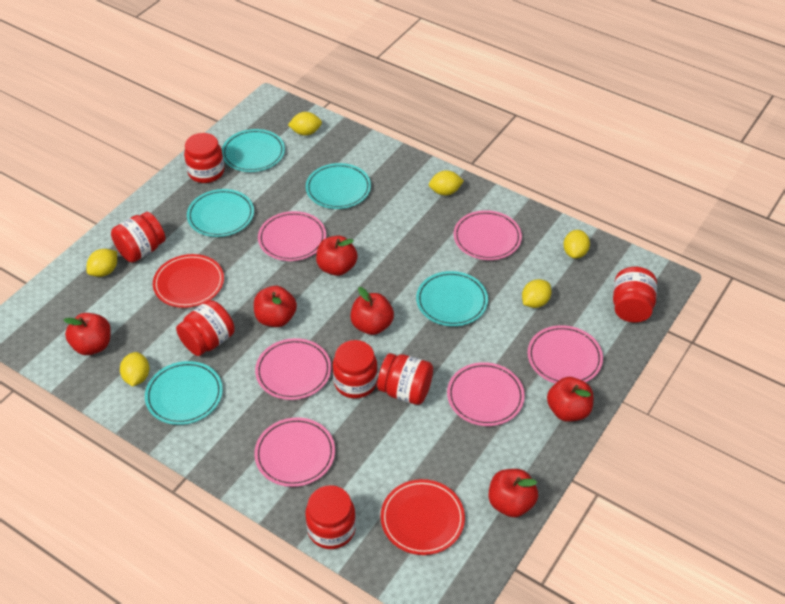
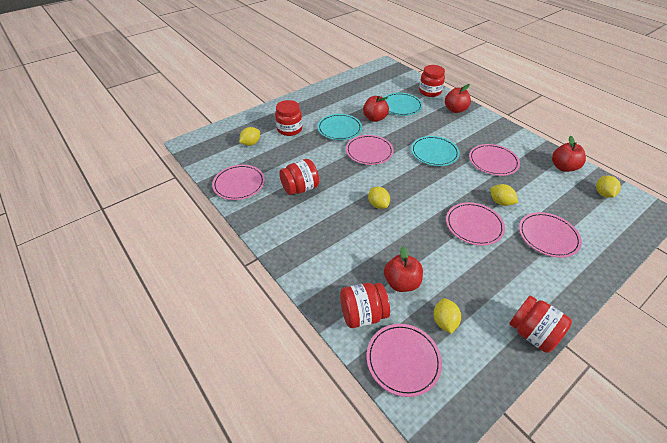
red apple: [64,313,111,355] [254,286,297,327] [316,236,358,276] [350,287,394,335] [488,469,538,517] [547,377,593,422] = 6 -> [363,96,389,122] [384,247,423,292] [445,84,471,113] [552,136,586,172] = 4
red jar: [111,212,165,263] [176,300,235,356] [184,133,224,183] [305,485,356,549] [333,340,378,398] [377,353,433,405] [613,267,657,322] = 7 -> [275,100,302,136] [279,159,319,195] [340,283,390,328] [419,65,445,97] [509,296,572,353] = 5
red plate: [153,254,224,308] [381,479,465,555] = 2 -> none = 0
turquoise plate: [145,361,223,425] [187,189,254,237] [222,129,285,172] [306,163,371,209] [416,271,488,326] = 5 -> [317,114,362,140] [383,93,423,116] [411,136,460,166] = 3
yellow lemon: [86,249,117,277] [120,352,149,386] [288,112,322,135] [429,170,464,195] [522,279,552,308] [563,230,590,259] = 6 -> [239,127,260,146] [368,187,390,209] [433,298,461,334] [490,184,518,206] [596,175,621,198] = 5

